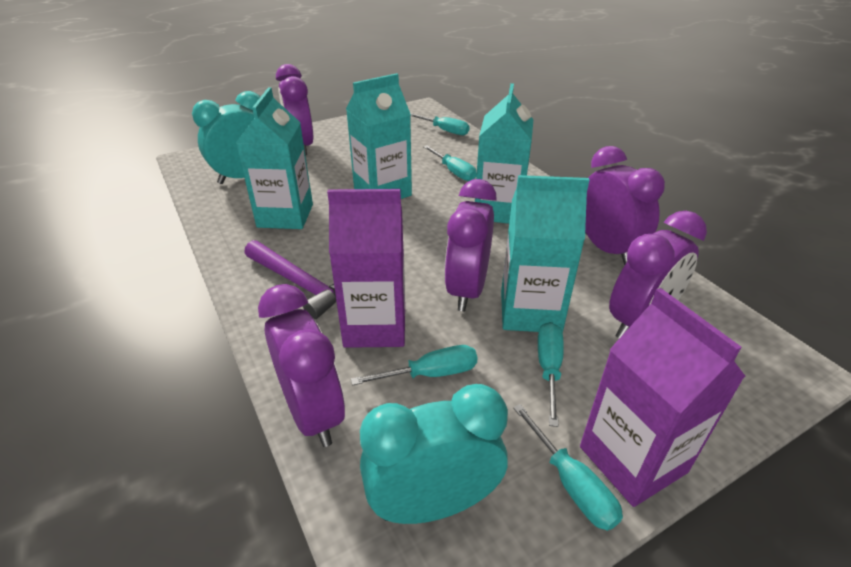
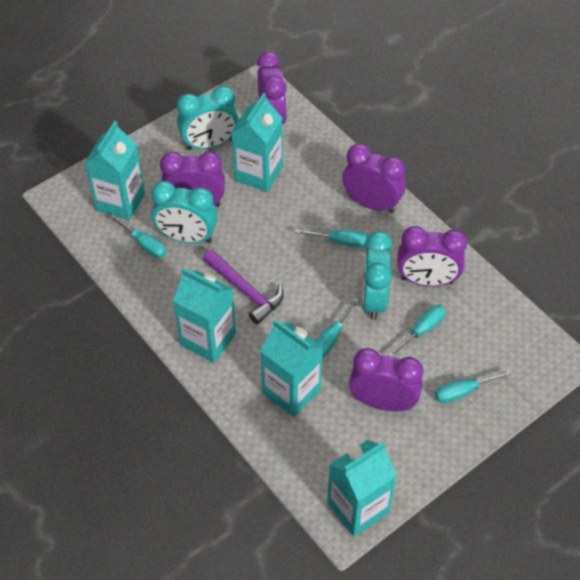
purple carton: [327,189,405,348] [580,288,746,507] = 2 -> none = 0
turquoise carton: [236,87,313,229] [346,73,412,199] [475,83,534,224] [501,175,589,332] = 4 -> [84,121,145,220] [173,267,236,363] [231,93,283,192] [260,319,323,417] [327,440,397,537] = 5
turquoise clock: [192,91,260,184] [360,384,508,524] = 2 -> [151,181,218,243] [177,86,239,150] [362,231,392,320] = 3

